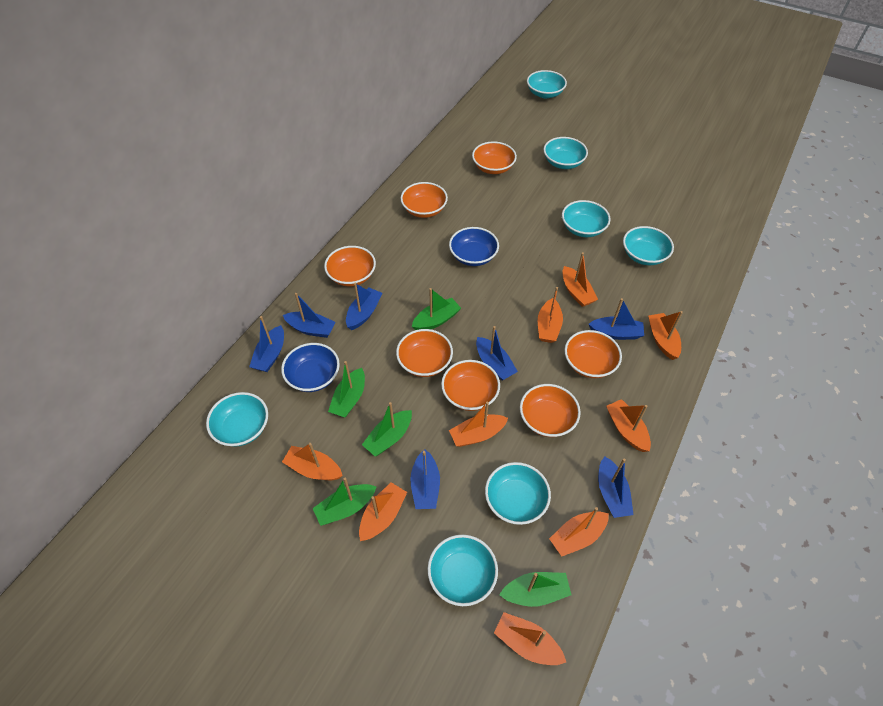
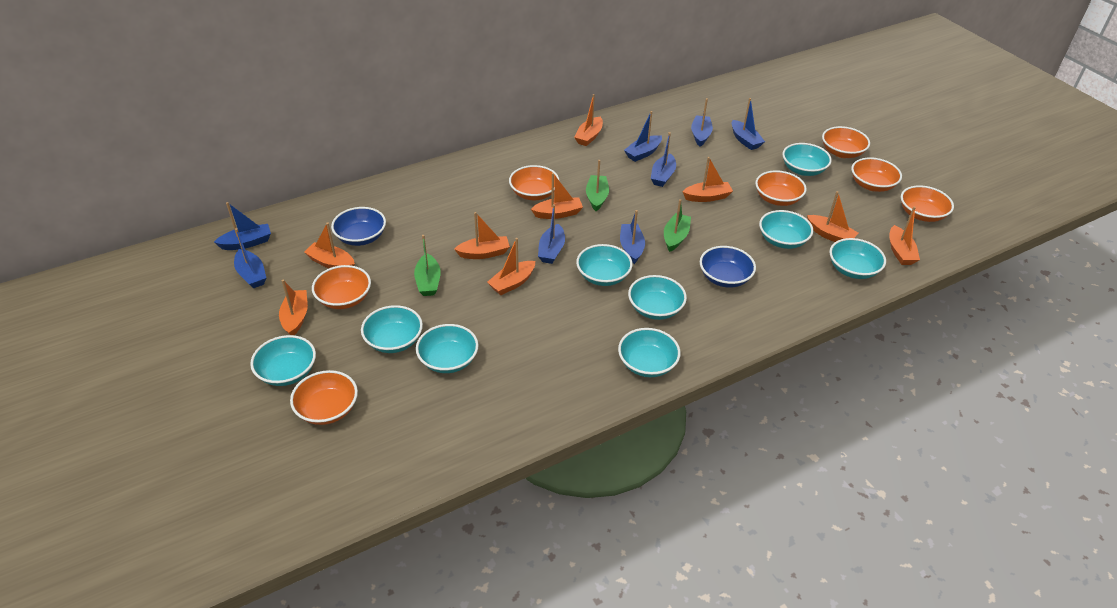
blue boat: [249,316,284,372] [283,293,336,338] [346,283,382,330] [410,449,440,509] [476,326,518,381] [589,298,644,340] [598,456,634,518] = 7 -> [214,202,271,250] [234,228,266,288] [538,204,565,264] [620,210,645,264] [624,111,662,162] [651,132,676,187] [691,98,713,147] [732,98,765,150] = 8
green boat: [312,477,377,526] [328,361,365,418] [362,402,412,456] [412,288,461,330] [499,572,571,607] = 5 -> [414,235,441,296] [586,160,609,211] [664,199,691,252] = 3
turquoise bowl: [206,392,268,447] [428,535,498,606] [485,462,551,525] [527,70,567,98] [543,137,588,169] [562,200,611,237] [623,226,674,265] = 7 -> [250,335,316,386] [361,305,423,353] [416,324,478,373] [576,244,633,286] [618,328,681,377] [628,275,687,320] [759,210,813,249] [782,143,832,176] [829,238,886,279] = 9

